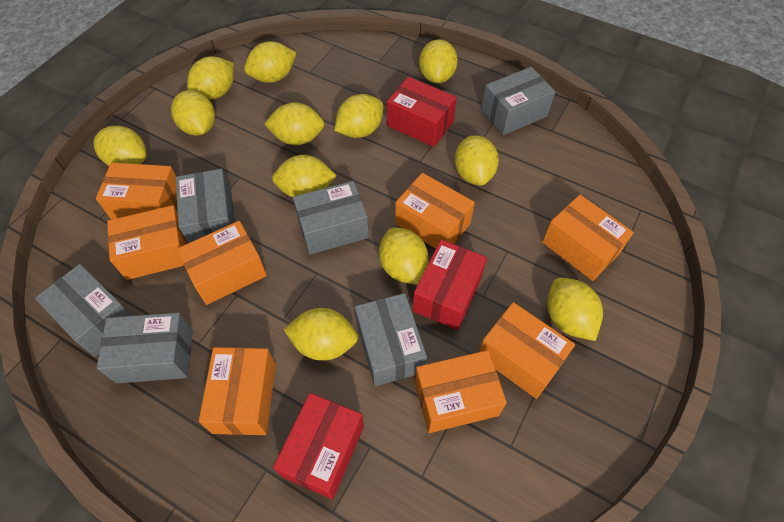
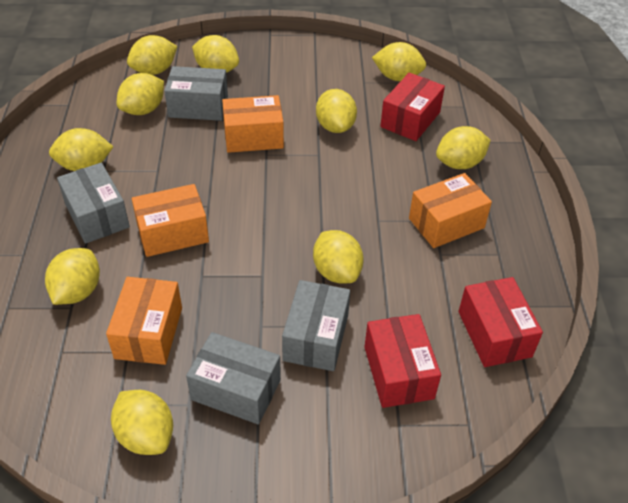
grey box: [35,264,132,357] [97,313,192,383] [176,169,235,243] [293,181,369,255] [355,293,427,386] [481,67,555,135] = 6 -> [57,163,130,244] [164,66,228,121] [186,332,281,425] [282,280,350,371] = 4
orange box: [96,162,177,220] [107,205,188,280] [177,221,267,305] [199,347,276,435] [395,173,475,249] [415,350,507,433] [479,302,575,399] [542,195,634,281] = 8 -> [106,277,182,365] [132,184,209,257] [222,95,284,153] [409,173,492,248] = 4
yellow lemon: [94,126,147,166] [171,90,215,136] [187,56,234,100] [244,41,296,83] [264,102,325,145] [272,155,337,197] [283,308,358,361] [335,94,383,138] [379,228,428,285] [419,39,458,83] [455,135,499,185] [547,278,603,341] = 12 -> [45,248,100,305] [49,128,113,171] [111,390,173,455] [117,73,164,115] [127,35,178,75] [192,35,239,73] [313,230,364,284] [316,89,357,133] [372,42,426,81] [436,126,491,169] = 10

